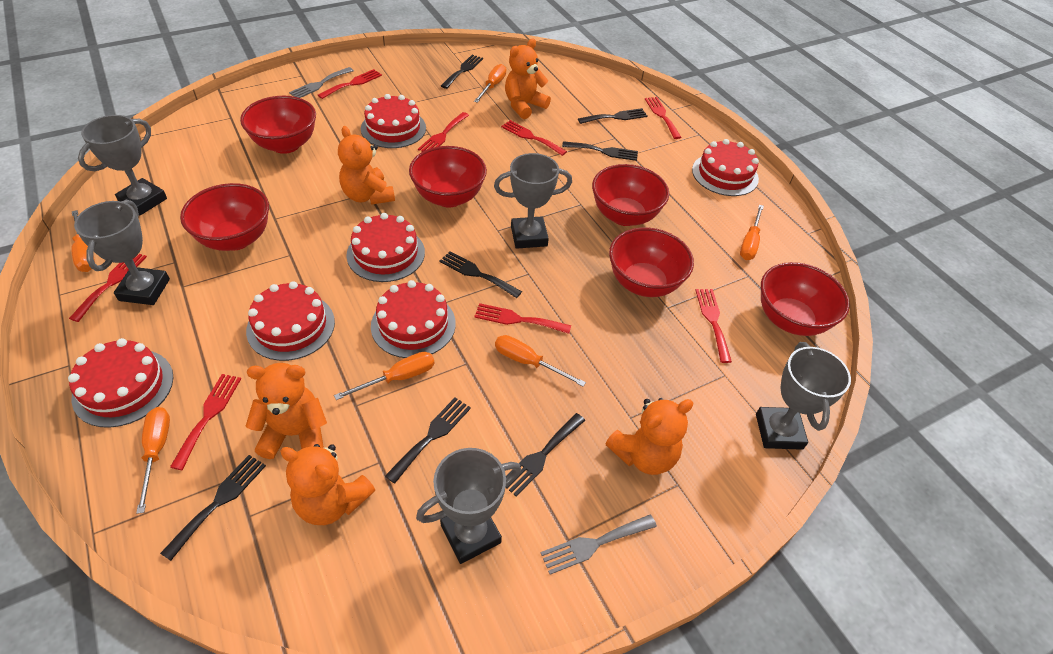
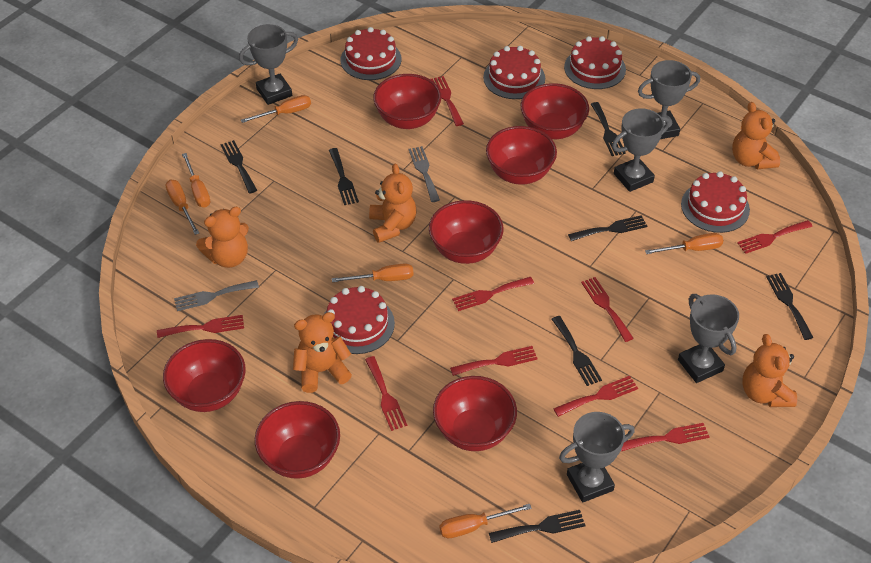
red bowl: [180,183,269,251] [240,96,316,154] [409,146,487,208] [592,164,669,226] [609,227,694,297] [761,262,850,336] = 6 -> [163,339,246,412] [255,401,340,479] [373,74,441,129] [429,200,503,264] [433,376,517,451] [486,126,557,185] [521,83,589,139] = 7
red cake: [68,338,173,428] [246,281,335,361] [346,213,425,282] [361,94,426,148] [371,280,456,358] [692,139,759,196] = 6 -> [324,286,395,354] [341,27,402,80] [483,46,545,99] [564,36,626,89] [681,171,750,233] = 5
red fork: [69,254,147,322] [170,374,241,470] [318,69,382,99] [418,112,469,152] [474,303,571,334] [501,120,567,156] [645,97,682,139] [695,289,732,363] = 8 -> [157,315,244,338] [365,356,407,431] [430,76,464,126] [450,346,538,376] [452,277,534,311] [553,376,638,417] [581,277,634,342] [621,423,709,451] [737,220,813,254] = 9

